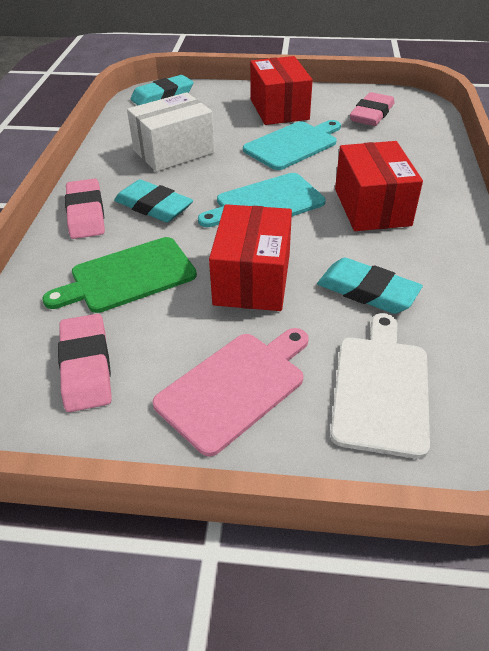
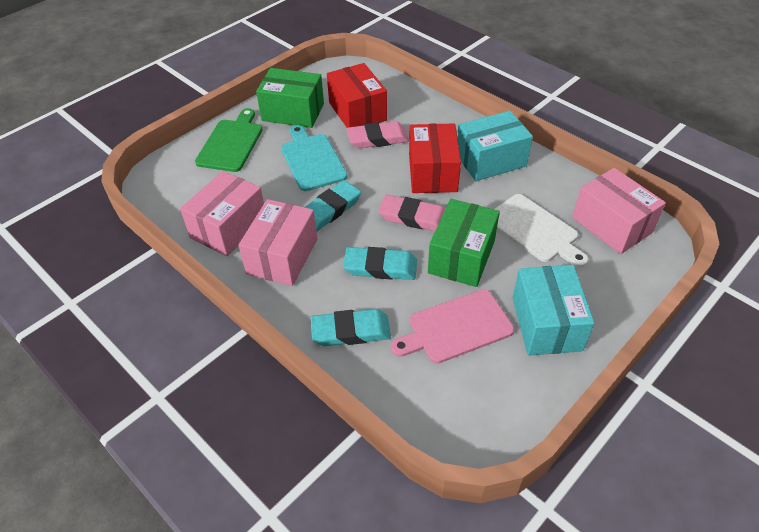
green box: none = 0 -> [256,68,324,128] [428,199,500,287] = 2
pink box: none = 0 -> [180,171,264,256] [238,199,317,286] [572,168,666,254] = 3
pink eraser: [58,314,112,412] [65,179,105,239] [350,92,395,126] = 3 -> [347,121,409,149] [378,195,445,231] = 2
red box: [209,204,292,311] [250,56,313,125] [335,141,423,231] = 3 -> [327,63,387,128] [409,123,461,193] = 2
turquoise box: none = 0 -> [457,111,533,181] [513,265,594,355] = 2
turquoise cutting board: [198,173,326,227] [243,120,341,170] = 2 -> [281,125,347,191] = 1
white box: [127,92,215,172] = 1 -> none = 0

